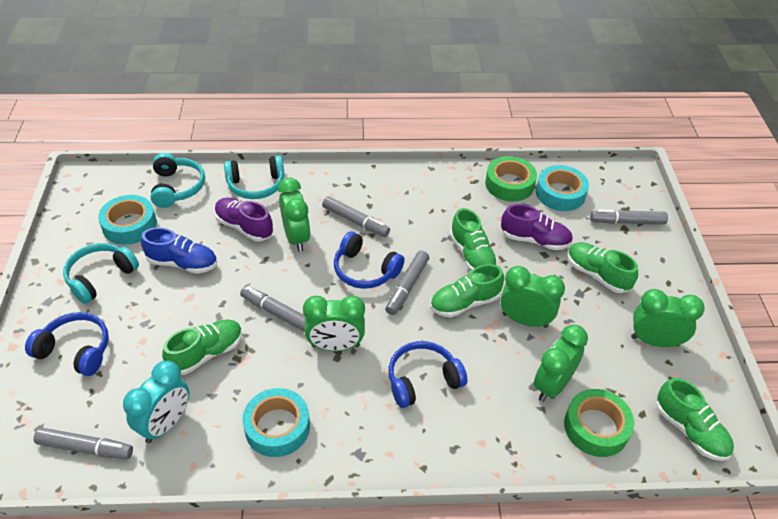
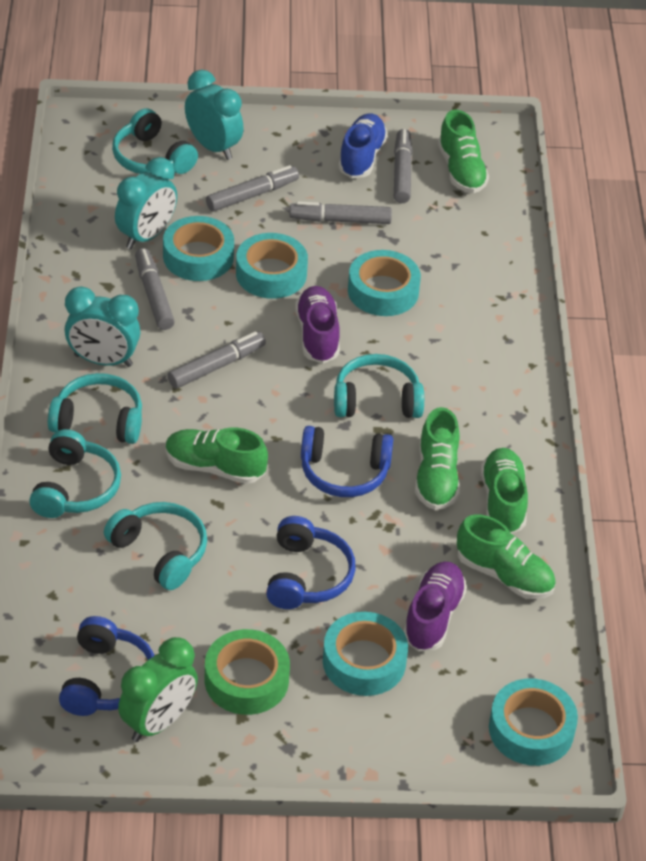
green clock: [278,178,311,252] [303,295,365,351] [500,266,565,328] [534,325,588,402] [631,289,705,347] = 5 -> [118,637,198,742] = 1
green tape: [485,156,537,201] [564,389,634,457] = 2 -> [205,629,290,715] = 1
turquoise clock: [123,361,189,443] = 1 -> [65,286,140,367] [115,157,177,249] [185,70,243,160] = 3
turquoise headphones: [63,243,139,304] [151,153,205,208] [224,155,285,199] = 3 -> [29,429,121,518] [48,373,142,444] [104,502,207,590] [112,108,198,174] [334,354,424,418] = 5
turquoise tape: [98,195,157,245] [242,388,310,457] [536,165,589,211] = 3 -> [163,216,234,281] [236,233,308,299] [323,612,408,696] [348,250,421,316] [489,678,578,766] = 5

